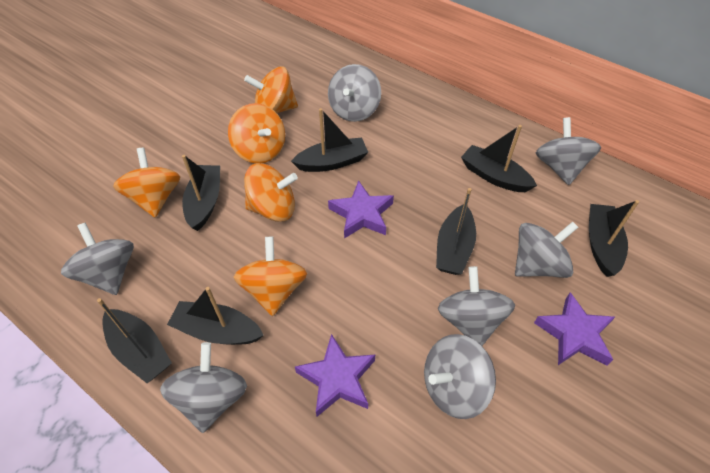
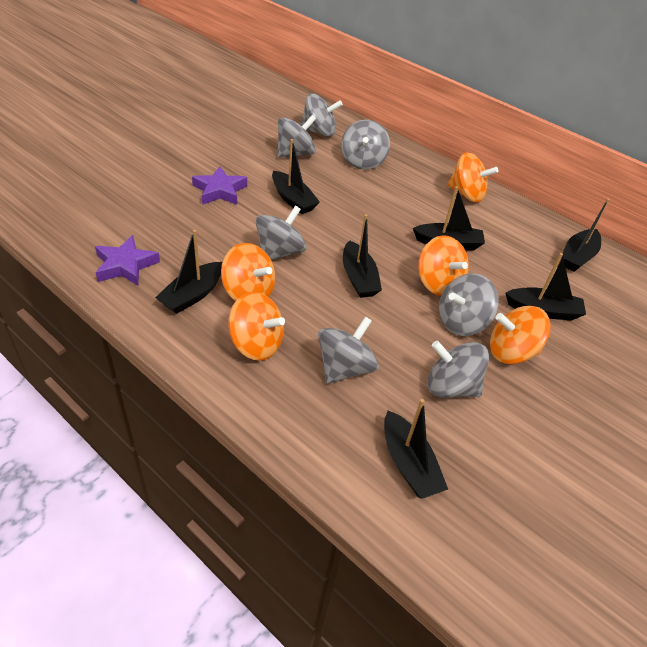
purple star: [295,334,375,417] [328,180,394,238] [534,292,615,366] = 3 -> [95,235,160,286] [192,166,247,205] = 2

